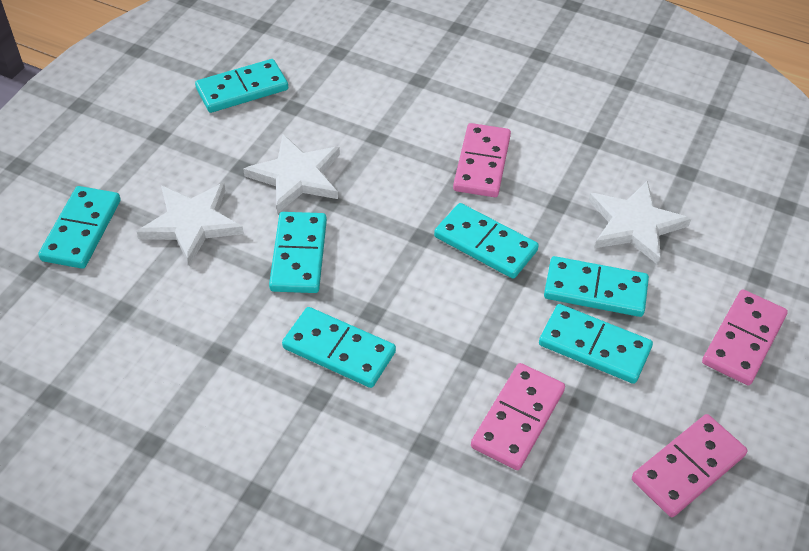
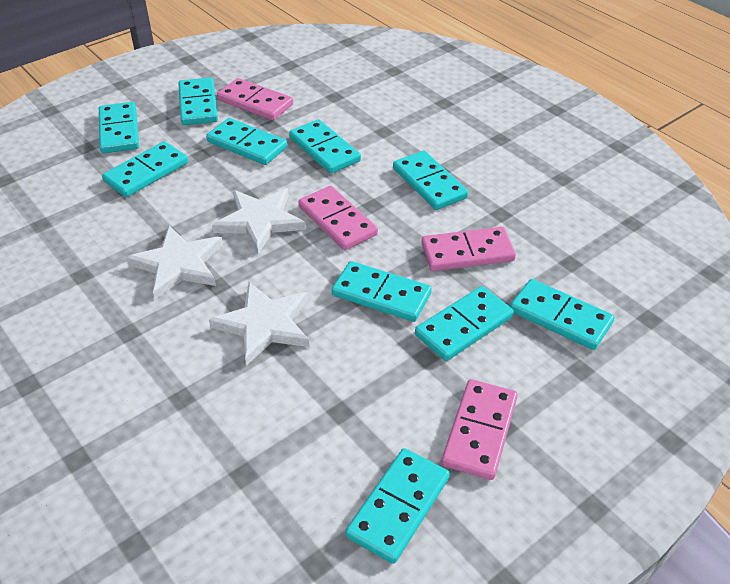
turquoise domino: [38,186,121,269] [195,59,288,113] [269,212,327,293] [282,307,396,388] [434,203,539,279] [539,304,653,384] [544,256,649,317] = 7 -> [99,102,139,153] [102,141,188,197] [178,77,218,125] [206,118,287,165] [289,119,361,174] [332,261,432,322] [346,448,450,564] [393,151,468,210] [415,286,514,361] [510,279,614,350] = 10

